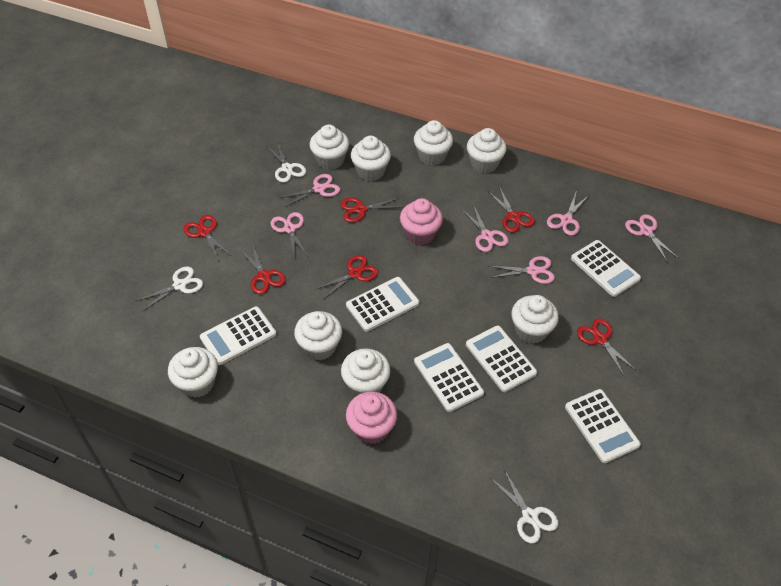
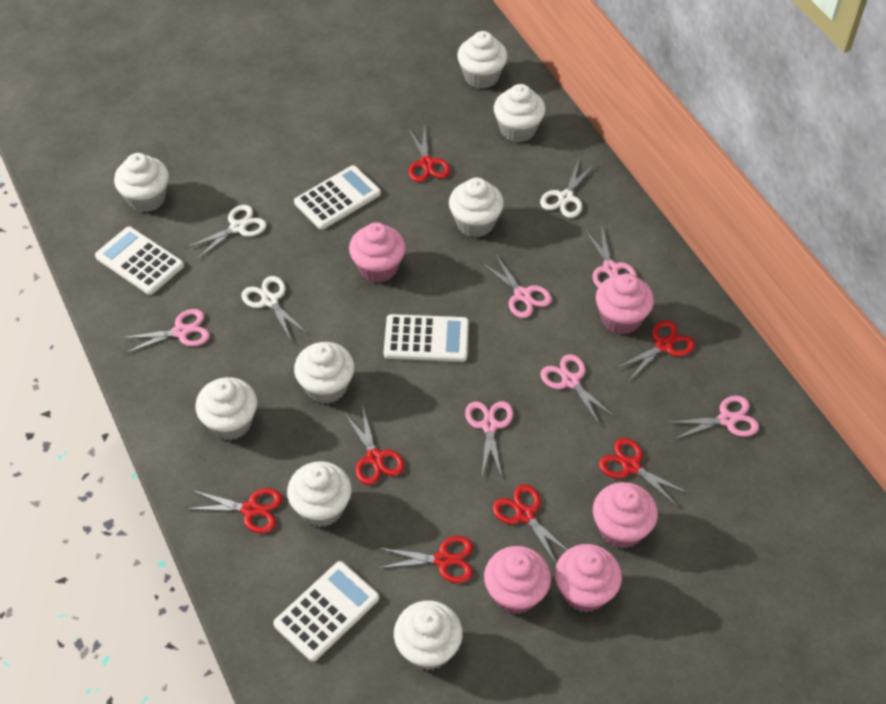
pink cupcake: [346,392,397,444] [400,198,443,245] = 2 -> [349,222,406,283] [484,546,551,614] [555,544,622,612] [593,482,658,549] [596,273,654,334] = 5
red scissors: [183,215,230,260] [240,243,286,294] [316,255,378,299] [341,198,402,222] [488,188,535,232] [577,319,637,377] = 6 -> [186,488,282,534] [344,408,404,485] [378,536,473,583] [408,125,450,182] [493,484,568,564] [599,438,690,508] [615,320,695,382] = 7
white calculator: [200,306,276,365] [346,277,419,332] [414,343,484,412] [466,325,537,392] [565,389,641,463] [571,240,641,297] = 6 -> [95,227,184,295] [273,561,379,662] [294,165,381,230] [384,314,469,362] = 4

